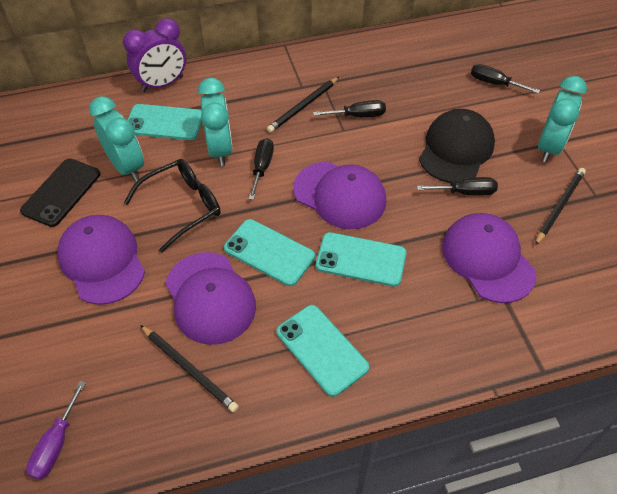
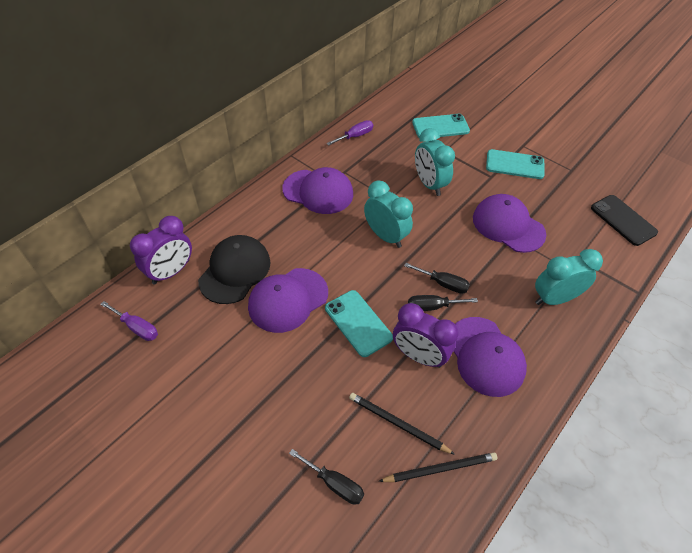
black glasses: [124,159,221,253] = 1 -> none = 0
black pencil: [140,325,239,412] [267,77,339,133] [535,168,586,245] = 3 -> [349,393,455,455] [379,452,497,482] = 2
black screwdriver: [248,138,274,200] [313,100,386,117] [417,177,498,196] [471,64,540,94] = 4 -> [289,449,364,504] [404,263,470,294] [408,295,478,311] = 3
purple clock: [123,18,186,92] = 1 -> [130,216,192,284] [393,303,459,368] = 2
purple screwdriver: [26,381,86,480] = 1 -> [100,301,158,341] [326,120,373,146] = 2
turquoise phone: [128,104,202,140] [224,219,315,286] [277,305,369,397] [316,232,406,287] = 4 -> [325,290,393,357] [412,114,470,138] [486,149,545,179] = 3

